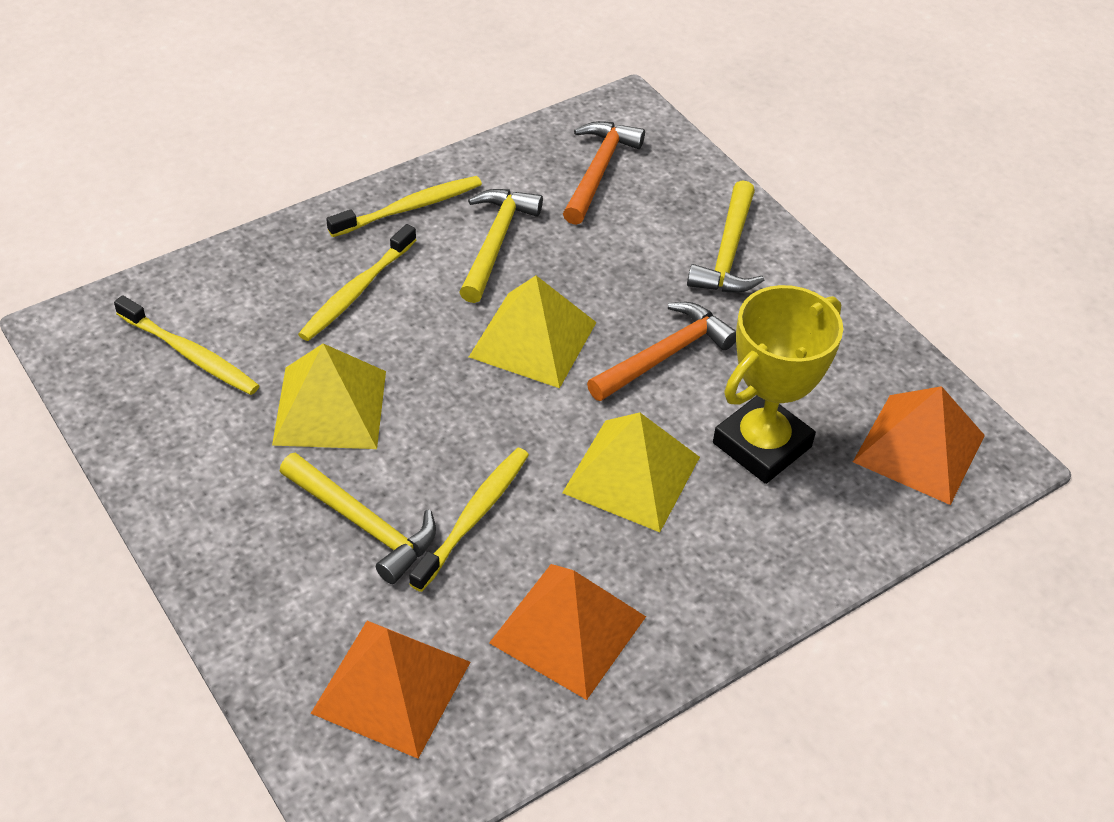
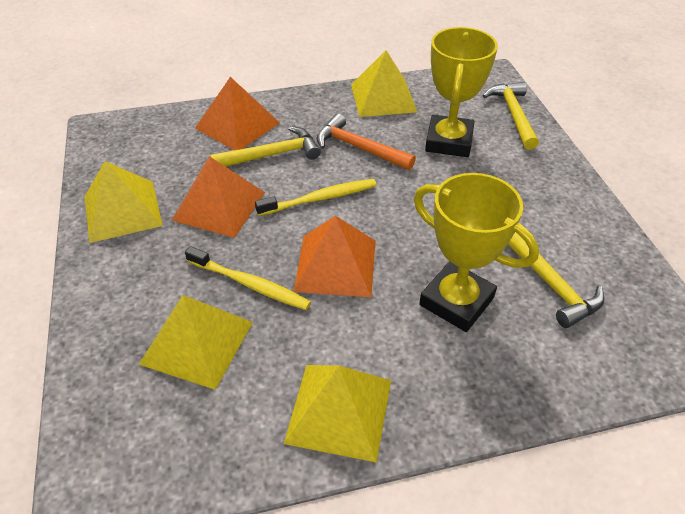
orange hammer: [563,121,645,225] [587,302,736,401] = 2 -> [317,114,416,170] = 1
yellow pyramid: [272,344,386,449] [469,276,597,388] [562,412,700,532] = 3 -> [84,161,163,243] [139,295,253,390] [284,365,391,463] [351,50,417,117] = 4
yellow toothbrush: [114,295,260,395] [298,224,416,341] [326,176,482,237] [409,448,529,592] = 4 -> [185,246,311,310] [255,179,377,216] = 2
yellow trophy: [713,285,843,484] = 1 -> [414,173,539,332] [425,27,498,157] = 2

